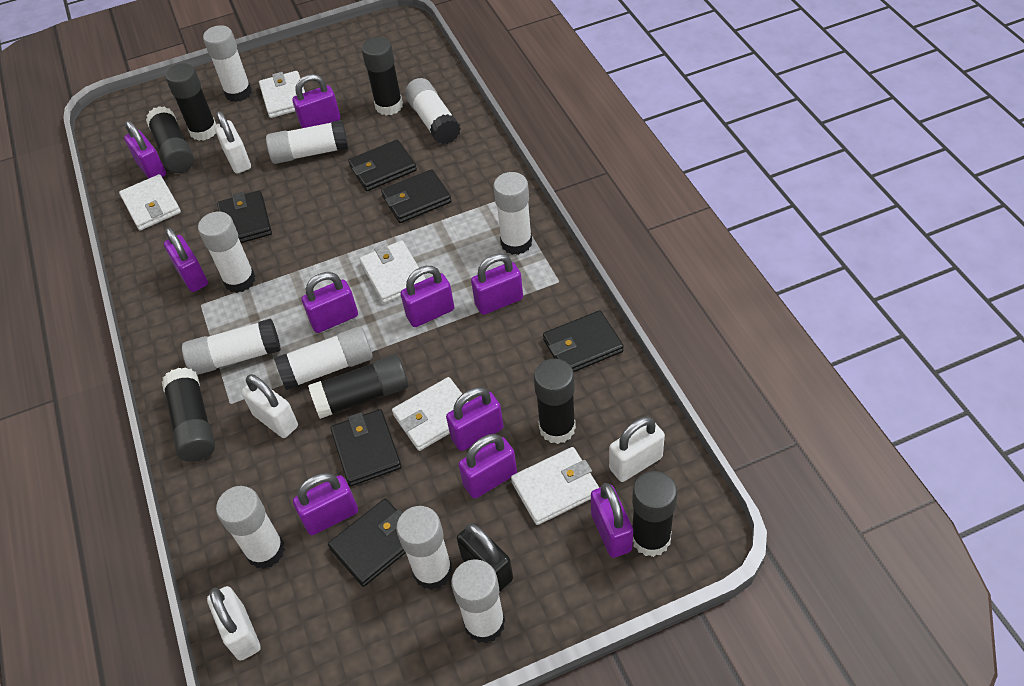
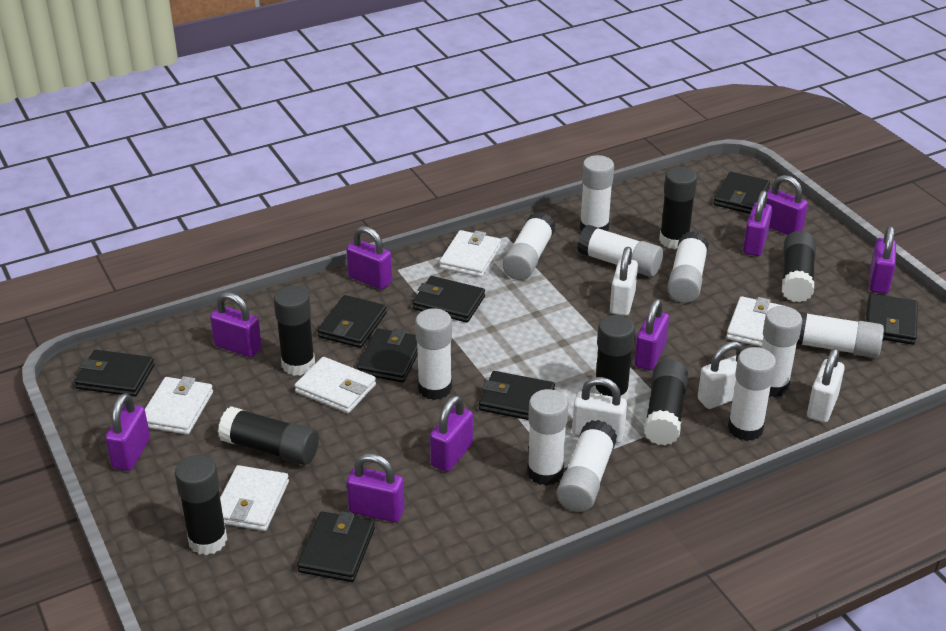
black padlock: [457,523,513,592] = 1 -> none = 0
black wallet: [217,190,272,243] [328,499,406,587] [331,409,402,486] [348,139,417,191] [381,169,451,223] [543,310,624,372] = 6 -> [74,350,155,397] [297,511,375,582] [317,295,387,348] [357,328,418,383] [412,276,485,323] [479,371,555,420] [714,172,770,214] [866,294,918,345] = 8
purple padlock: [124,121,166,179] [164,228,208,292] [292,74,341,128] [293,473,358,535] [302,272,358,333] [400,266,454,327] [446,387,503,451] [458,434,517,499] [471,254,523,315] [591,483,633,558] = 10 -> [105,393,150,471] [210,292,262,357] [346,226,392,290] [346,453,405,522] [430,395,473,472] [634,299,669,371] [743,190,772,256] [766,175,808,235] [869,226,896,294] = 9

